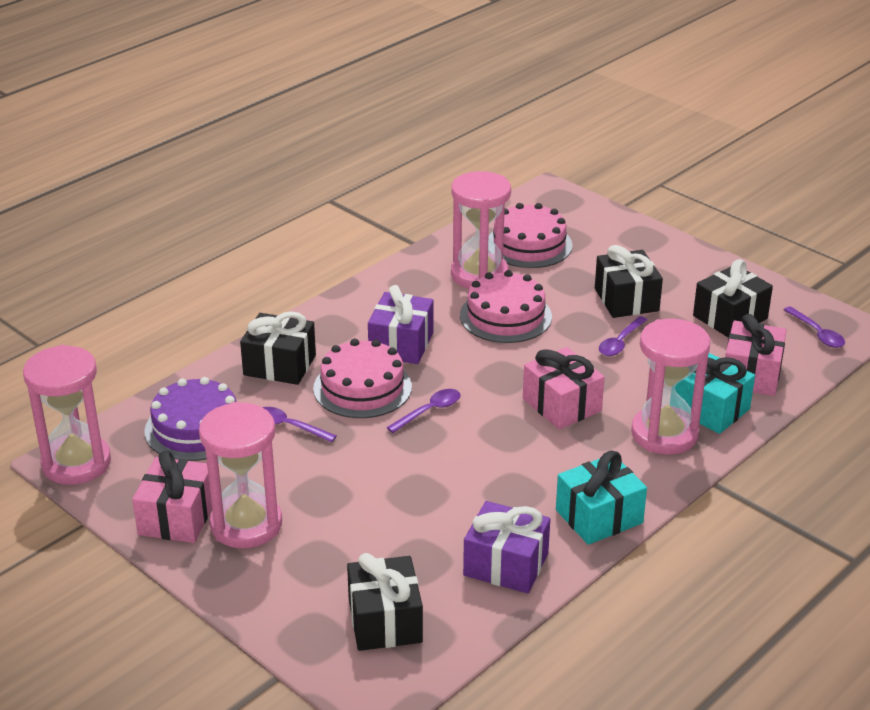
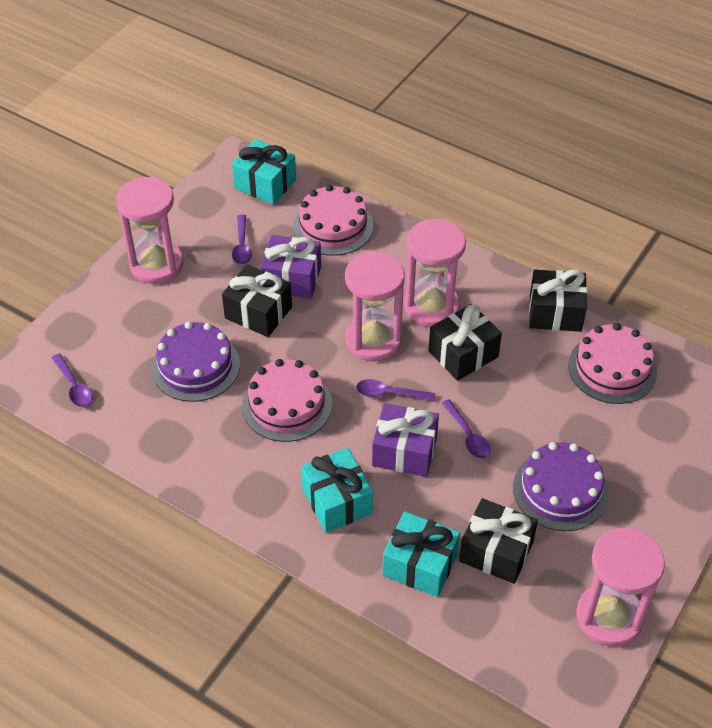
pink gift: [132,450,212,543] [523,347,605,429] [725,314,787,396] = 3 -> none = 0
purple cake: [144,377,236,461] = 1 -> [152,321,240,402] [513,442,609,531] = 2
turquoise gift: [556,451,647,545] [675,353,755,434] = 2 -> [232,139,296,205] [301,448,373,533] [382,511,460,597] = 3

